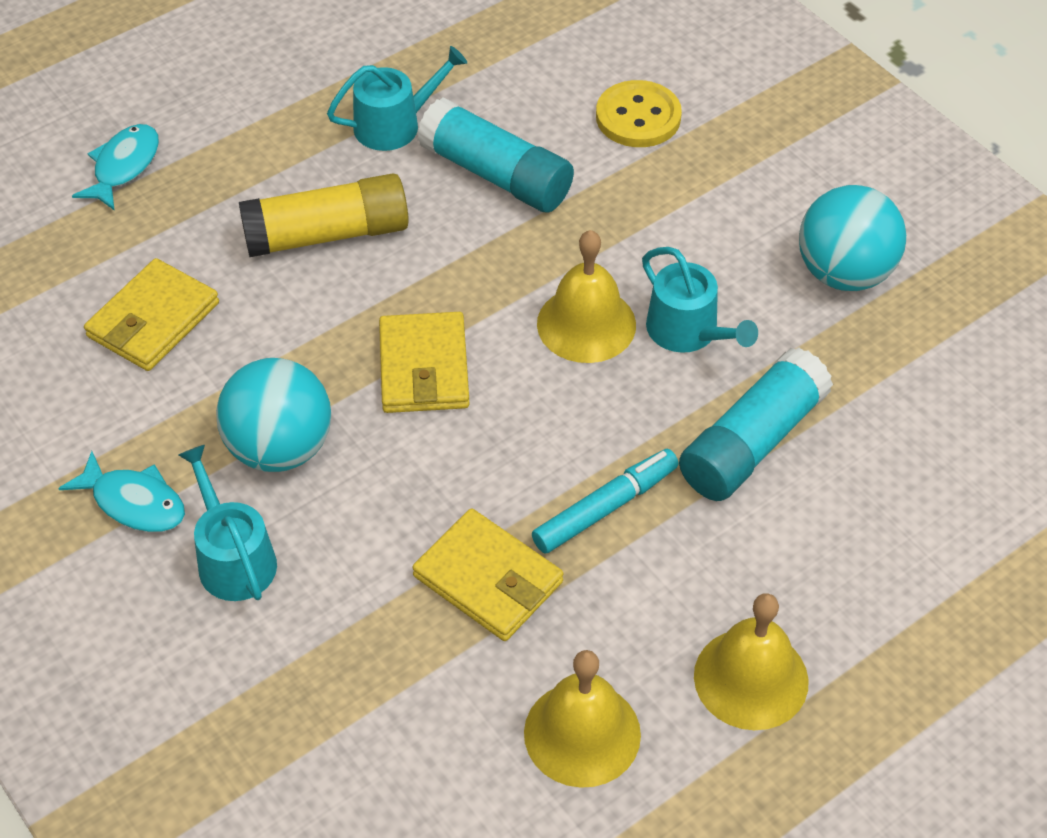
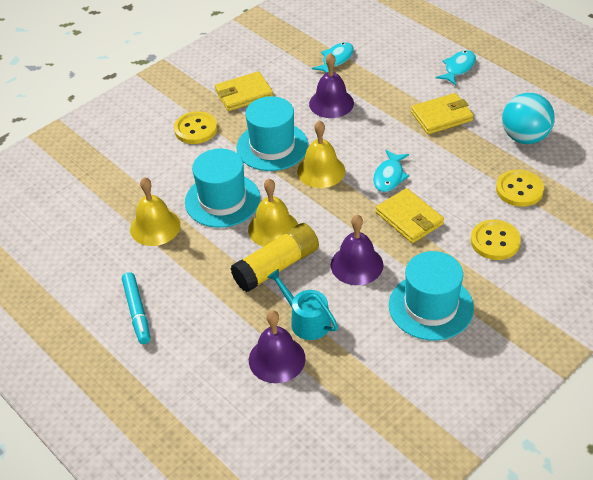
purple bell: none = 0 -> [249,310,306,383] [309,53,354,118] [331,215,383,285] = 3
turquoise ball: [216,358,331,472] [799,185,906,291] = 2 -> [502,93,555,144] = 1
turquoise fish: [58,451,185,532] [72,124,159,211] = 2 -> [312,42,354,73] [373,150,409,192] [436,50,476,85] = 3
turquoise glue stick: [417,97,574,213] [679,348,833,501] = 2 -> none = 0
turquoise hat: none = 0 -> [185,149,260,228] [236,96,308,171] [389,251,474,341] = 3
turquoise watering can: [178,445,277,601] [327,46,467,151] [642,247,758,353] = 3 -> [267,269,338,340] = 1
yellow button: [596,80,682,147] = 1 -> [174,111,217,144] [471,220,521,260] [496,169,544,207] = 3

